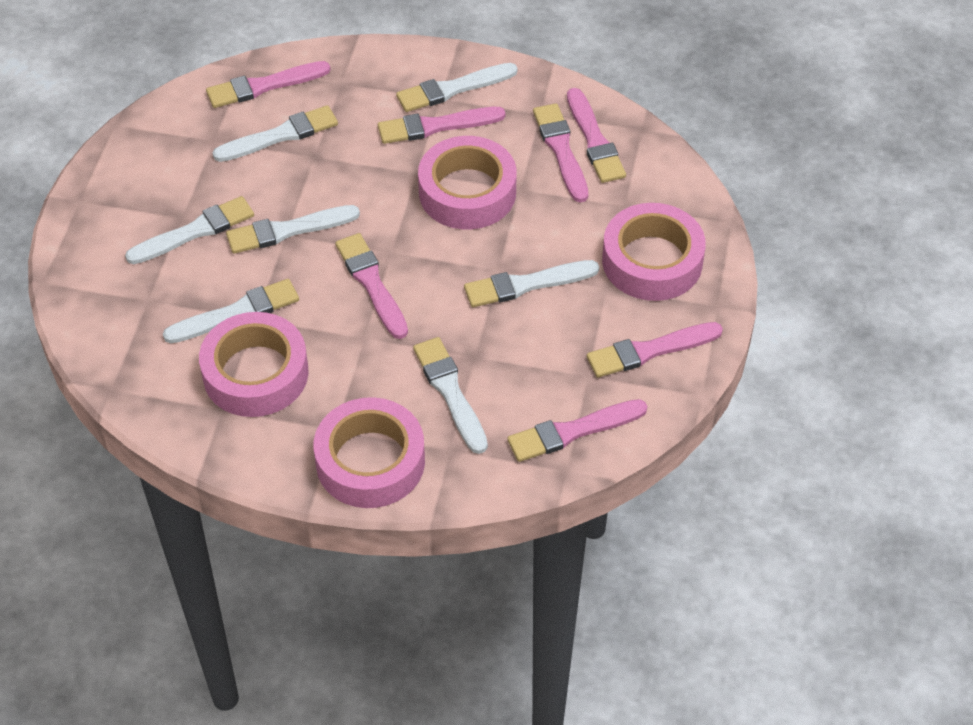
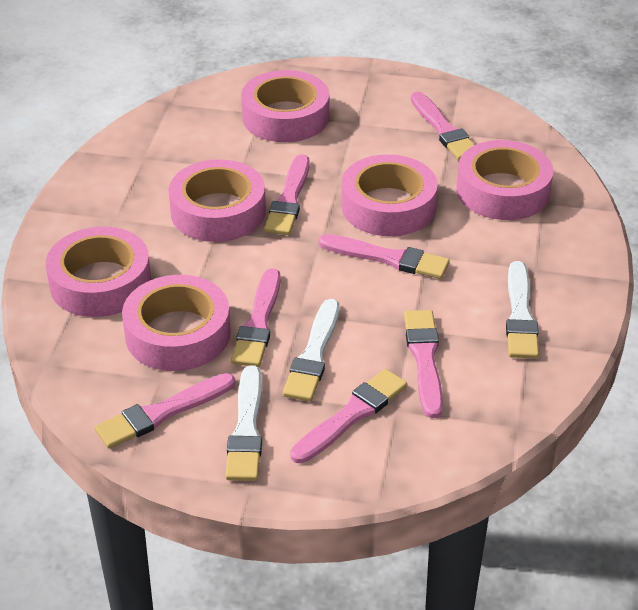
pink tape: [199,312,309,417] [314,397,425,508] [418,136,517,229] [602,203,706,301] = 4 -> [46,227,151,317] [122,275,231,371] [169,159,266,242] [241,70,329,142] [341,154,438,236] [457,140,554,220] = 6
white brush: [125,196,254,264] [163,279,299,343] [213,105,338,162] [226,205,360,254] [396,63,518,112] [413,337,488,454] [464,260,599,307] = 7 -> [225,365,262,481] [283,299,339,401] [506,261,539,358] = 3

